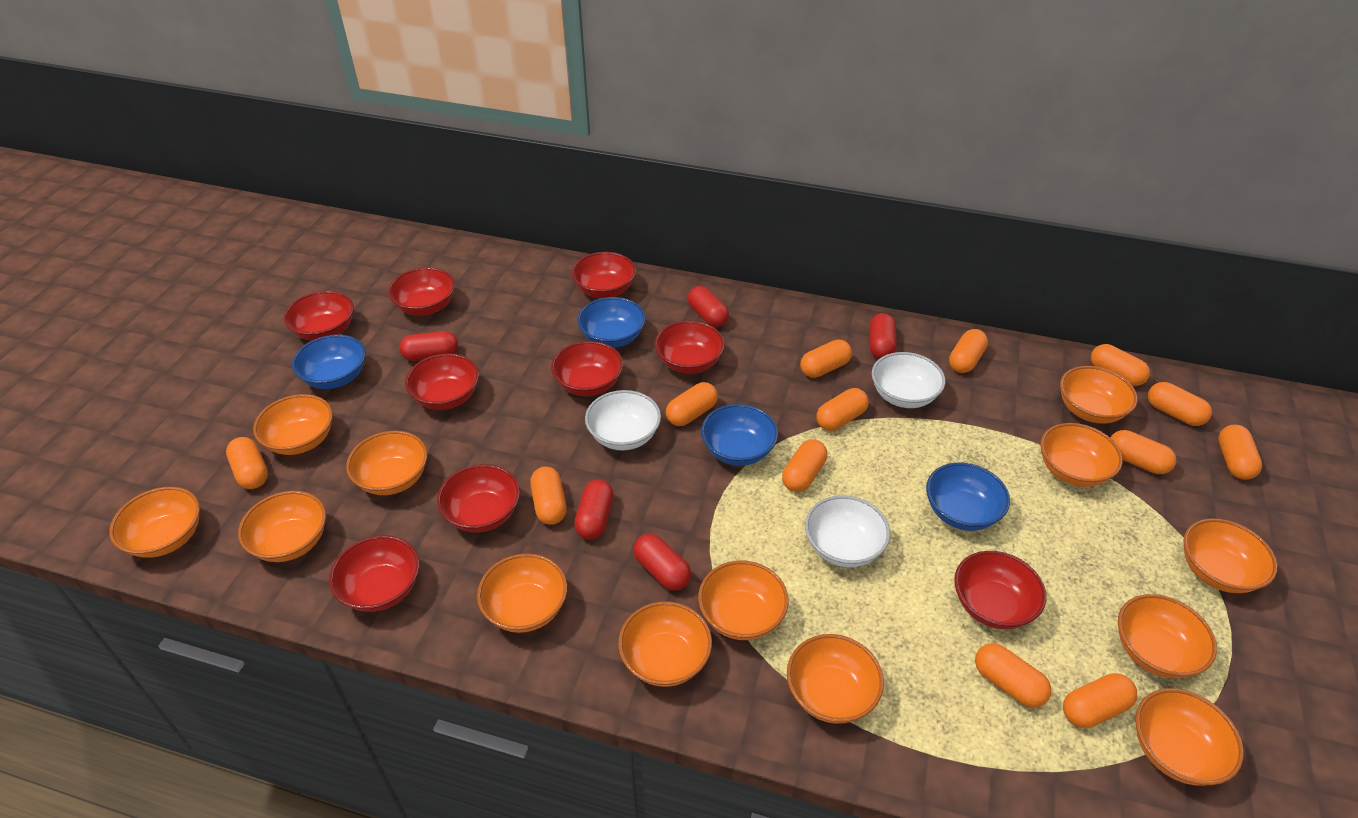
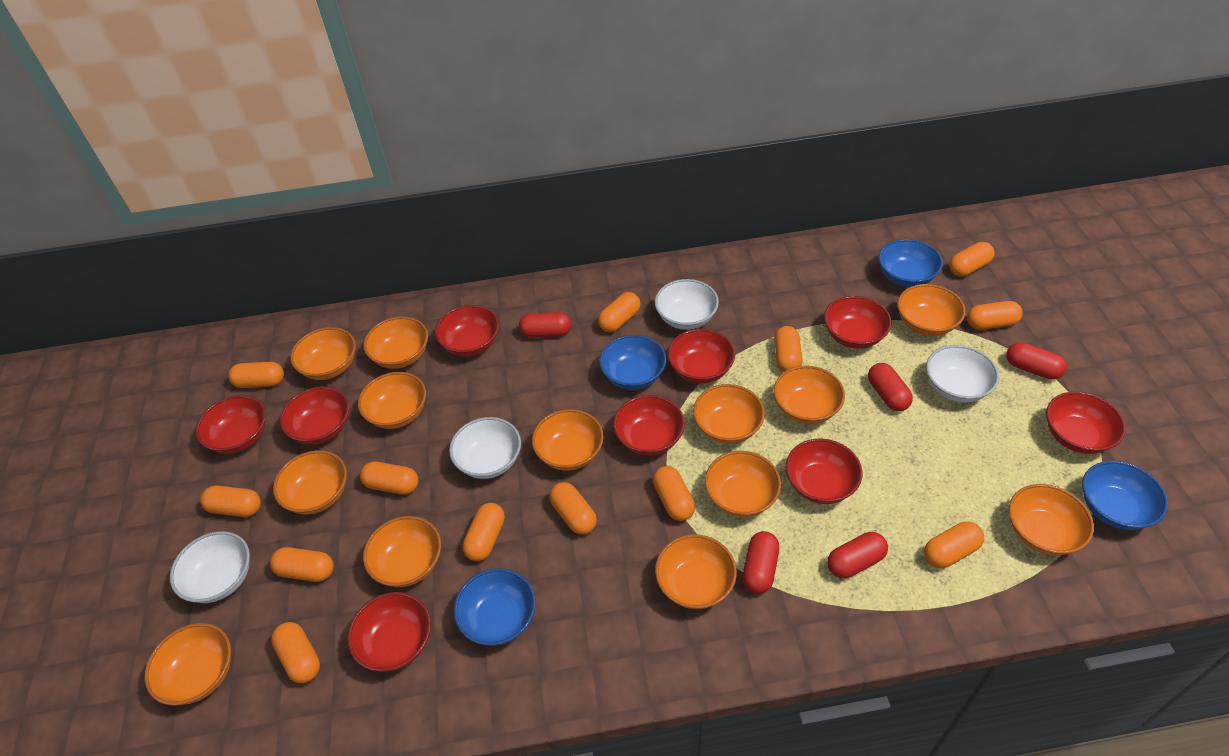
white bowl: [585,390,661,450] [805,495,890,567] [872,352,945,408] = 3 -> [170,531,250,603] [449,417,521,479] [655,279,719,330] [926,345,999,403] = 4

